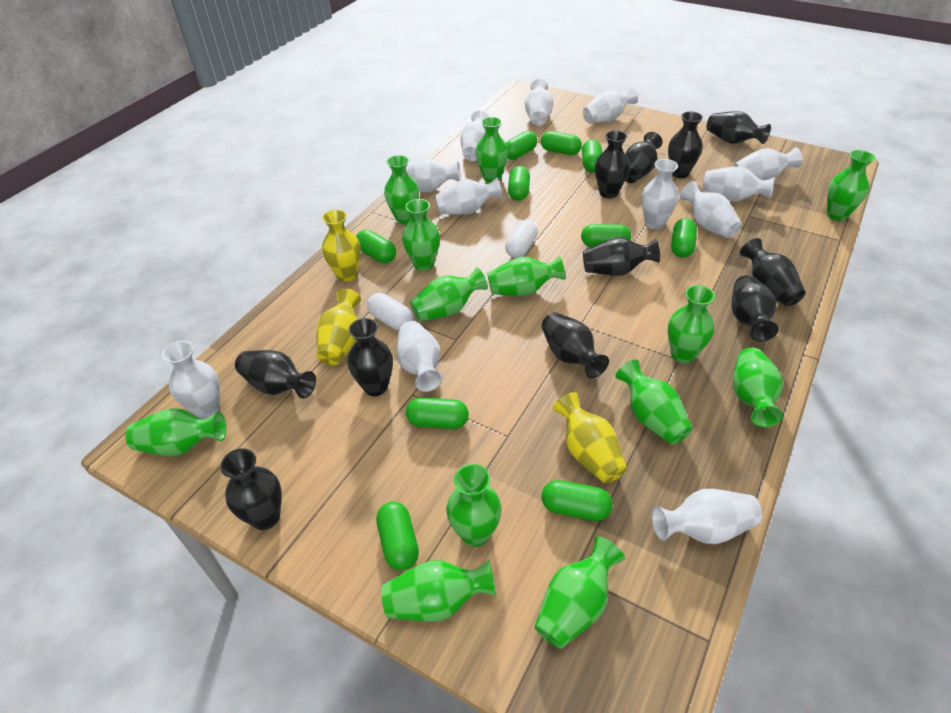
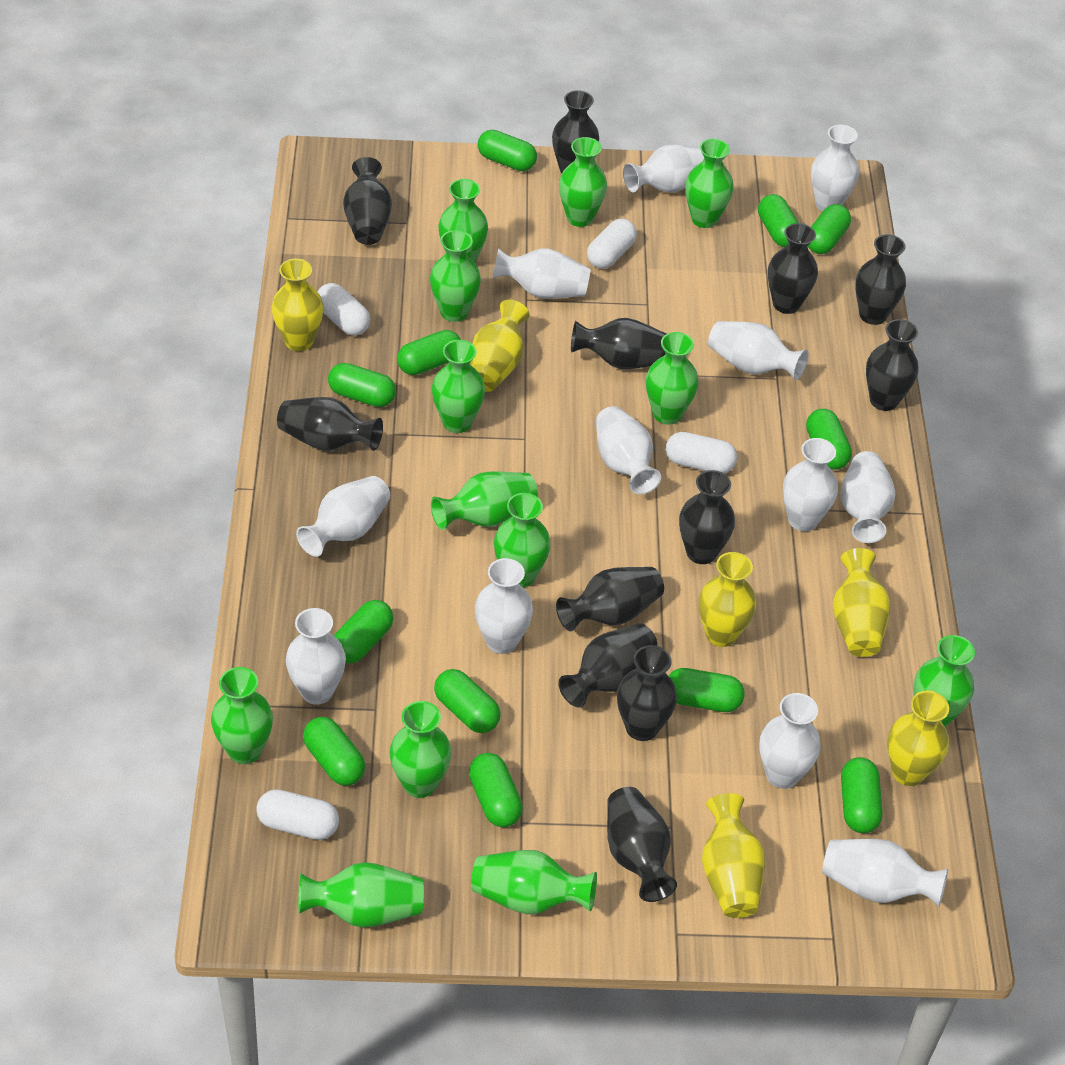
black vase: [220,448,282,530] [235,350,316,398] [347,318,393,396] [541,312,609,378] [583,237,660,276] [595,130,630,198] [625,132,662,183] [668,111,703,178] [706,111,771,144] [731,275,778,342] [740,238,806,306] = 11 -> [277,397,383,451] [343,157,392,245] [552,90,599,174] [556,567,664,632] [558,624,657,708] [571,318,667,369] [607,787,677,902] [617,645,677,741] [679,470,735,564] [768,223,818,314] [855,234,906,325] [866,319,919,411] = 12
green capsule: [356,230,396,263] [376,502,419,571] [406,397,469,429] [506,131,537,160] [508,166,530,201] [541,131,582,155] [541,480,612,521] [581,224,631,247] [582,140,602,172] [671,218,697,258] = 10 -> [303,717,365,786] [328,363,396,407] [334,600,394,663] [397,330,461,375] [434,669,501,733] [469,753,523,827] [478,130,537,171] [669,668,744,712] [758,194,799,247] [806,409,852,470] [808,204,851,254] [841,757,883,833] = 12
white capsule: [367,293,413,331] [505,220,538,258] = 2 -> [256,789,339,840] [318,283,370,335] [587,219,637,269] [666,432,737,473] = 4
yellow vase: [316,288,361,365] [322,209,361,282] [553,392,627,483] = 3 -> [271,259,324,351] [470,300,530,392] [699,552,756,647] [702,793,765,918] [833,548,890,657] [887,690,949,786] = 6

